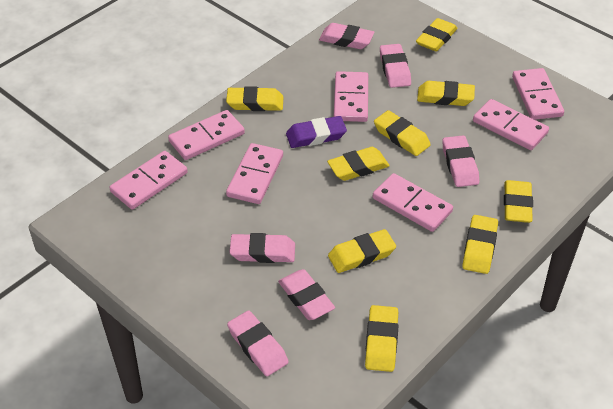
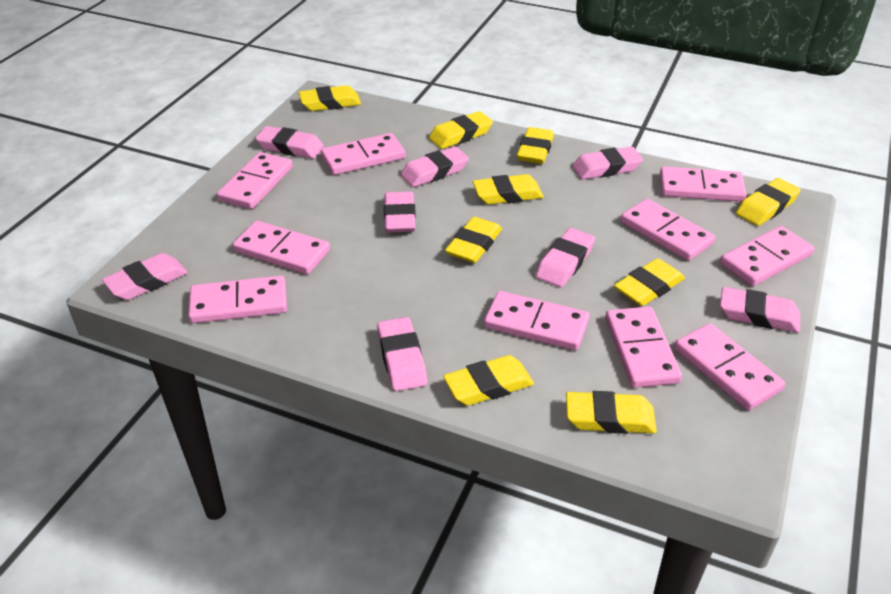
pink domino: [109,151,188,210] [168,110,245,160] [226,143,283,204] [334,71,368,122] [373,173,453,232] [473,99,549,150] [512,68,564,120] = 7 -> [188,275,287,323] [217,152,293,209] [233,221,330,274] [321,133,406,175] [484,291,589,350] [605,306,682,388] [621,199,715,261] [660,166,746,202] [674,323,785,410] [720,226,814,286] = 10
pink eraser: [227,311,289,376] [230,233,295,263] [278,269,335,320] [319,23,375,49] [380,44,411,88] [442,136,479,187] = 6 -> [102,253,188,300] [255,126,324,159] [377,317,427,391] [384,191,416,233] [401,147,469,187] [536,228,595,287] [572,146,643,180] [720,287,800,333] = 8
purple eraser: [286,116,347,148] = 1 -> none = 0

